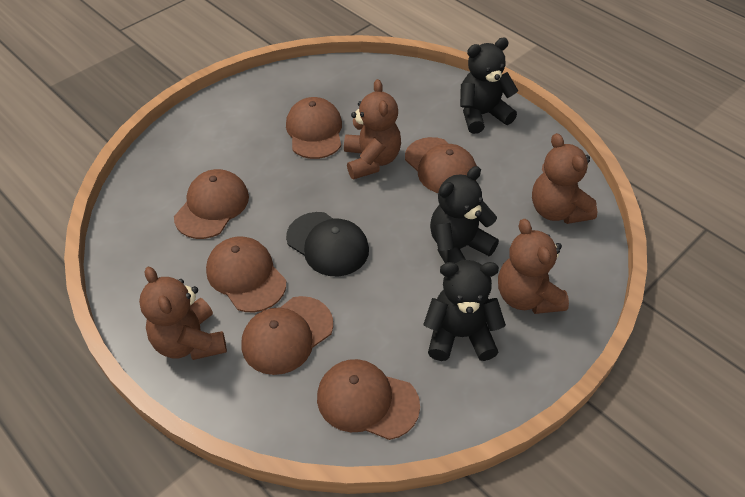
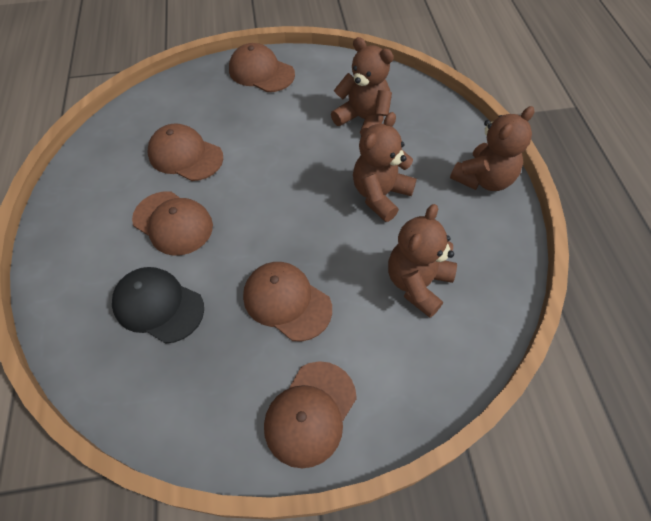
black teddy bear: [423,260,506,361] [430,166,499,263] [460,38,518,134] = 3 -> none = 0
brown cap: [174,169,249,239] [206,237,286,312] [242,296,333,375] [286,97,342,159] [317,359,420,440] [405,137,477,193] = 6 -> [132,191,213,256] [148,123,223,181] [229,43,295,92] [243,262,332,342] [264,361,357,468] = 5

